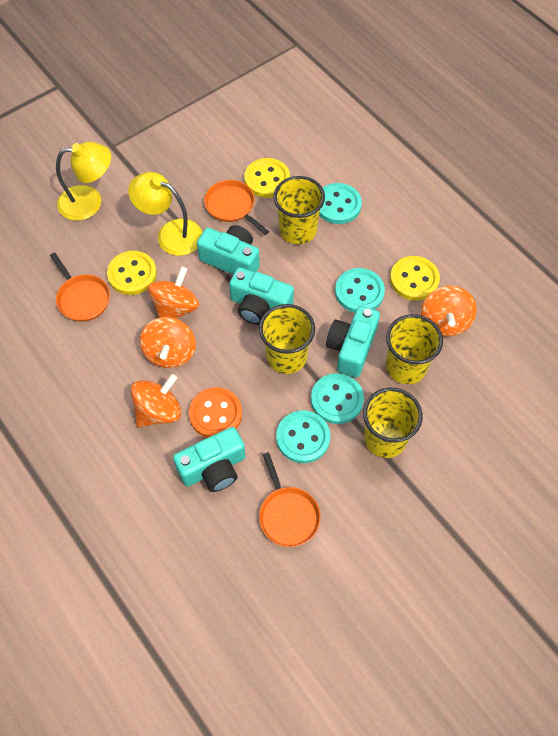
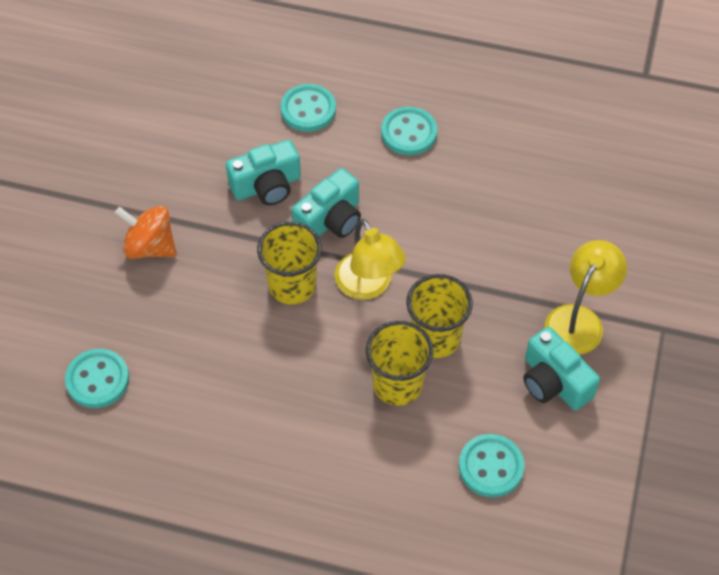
orange button: [189,387,242,438] = 1 -> none = 0
orange pan: [50,252,110,322] [204,180,269,235] [259,452,321,547] = 3 -> none = 0
orange spinning top: [131,374,181,428] [140,317,196,368] [148,266,199,319] [421,286,477,337] = 4 -> [115,206,177,259] = 1
turquoise camera: [173,427,245,492] [197,225,260,275] [229,267,294,325] [326,306,380,378] = 4 -> [226,140,301,205] [292,168,361,238] [523,327,600,410] = 3
yellow button: [107,251,157,295] [244,158,290,198] [390,256,440,301] = 3 -> none = 0
yellow cup: [259,304,315,374] [273,176,325,244] [363,387,423,458] [386,314,443,384] = 4 -> [257,222,322,304] [366,321,434,406] [406,274,473,358] = 3

